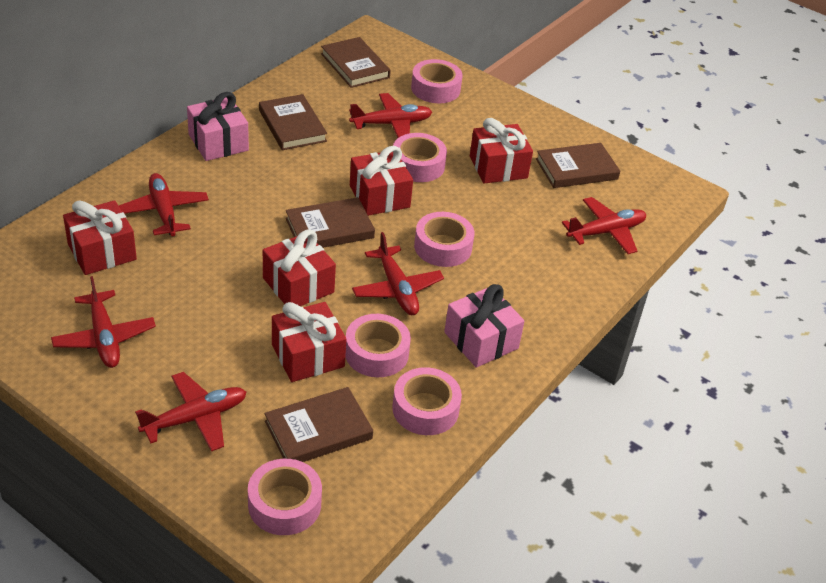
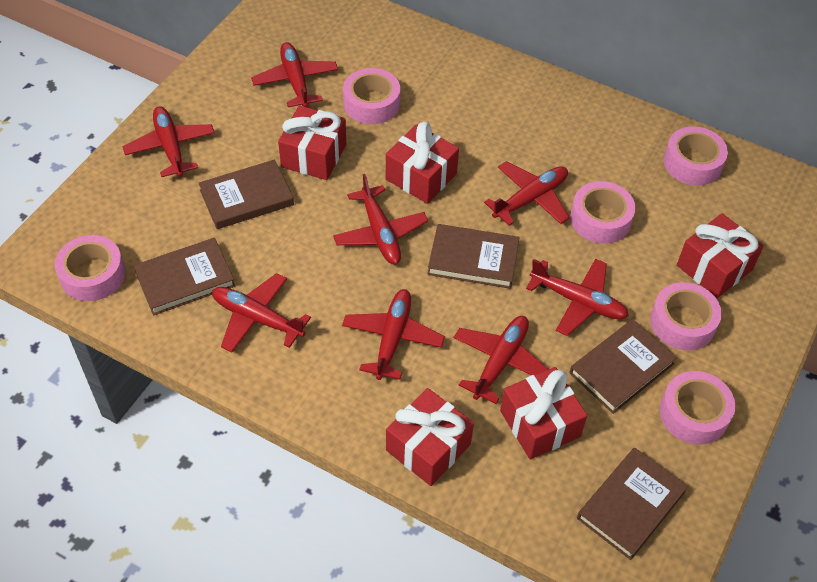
pink gift: [187,92,249,161] [444,284,524,368] = 2 -> none = 0
red plane: [51,276,156,368] [119,173,209,236] [135,372,246,452] [349,93,432,138] [352,232,444,315] [562,197,646,254] = 6 -> [122,106,215,177] [212,273,311,352] [251,42,338,108] [333,174,428,265] [342,289,445,380] [454,316,548,404] [484,161,570,226] [526,259,629,336] = 8

